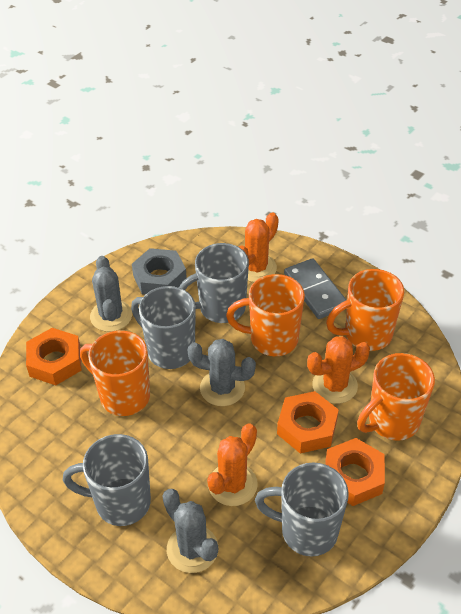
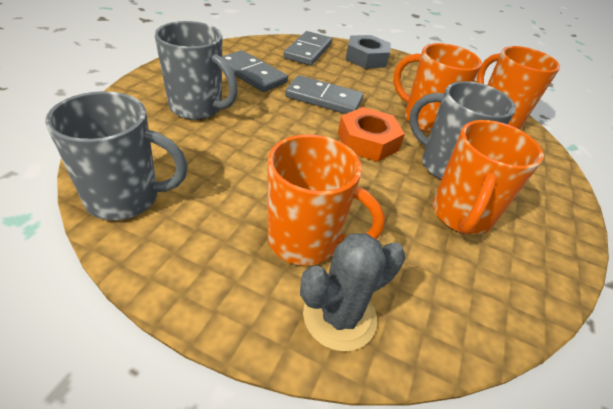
grey cactus: [90,256,132,332] [162,489,218,573] [188,339,256,406] = 3 -> [300,233,405,351] = 1
grey domino: [284,258,346,319] = 1 -> [222,50,288,92] [284,31,332,66] [285,75,363,114] = 3
grey mug: [63,434,151,526] [131,286,195,369] [179,243,249,323] [255,462,349,557] = 4 -> [45,91,188,220] [155,21,238,120] [409,81,516,179] = 3
orange cactus: [207,424,258,506] [239,213,279,282] [307,336,370,404] = 3 -> none = 0
orange nut: [26,328,82,385] [277,391,339,454] [325,438,385,506] = 3 -> [338,107,405,162] = 1

